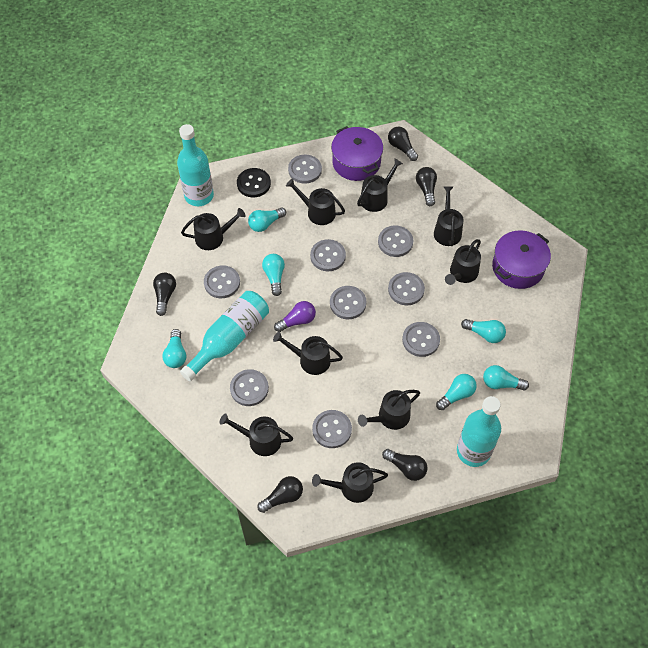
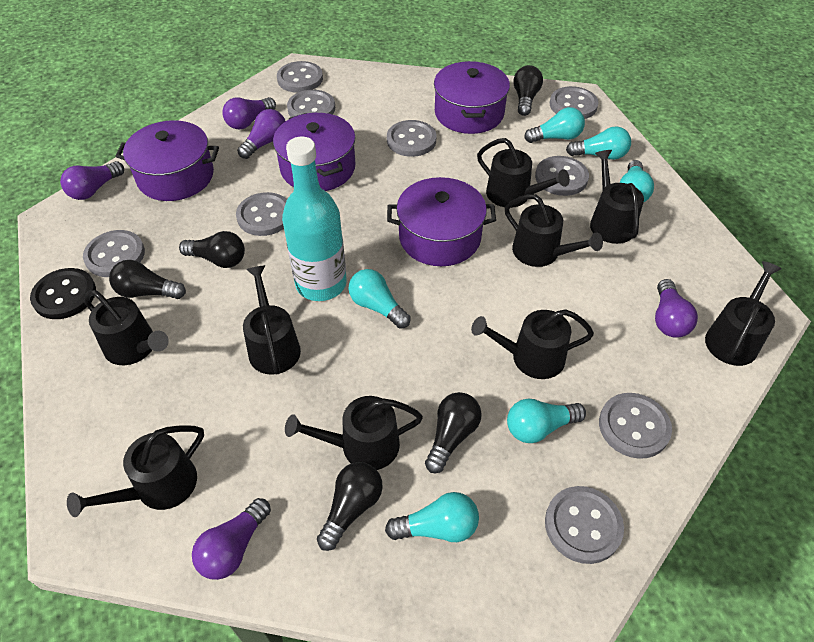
purple light bulb: [274,301,316,332] = 1 -> [60,161,124,200] [192,498,271,580] [222,97,276,129] [237,109,285,159] [655,279,698,338] = 5
purple pot: [331,126,383,181] [492,231,551,289] = 2 -> [115,120,219,201] [273,113,356,191] [387,177,496,266] [434,61,510,134] = 4
turquoise bottle: [177,124,214,206] [180,291,269,381] [457,396,501,467] = 3 -> [282,137,347,301] = 1

